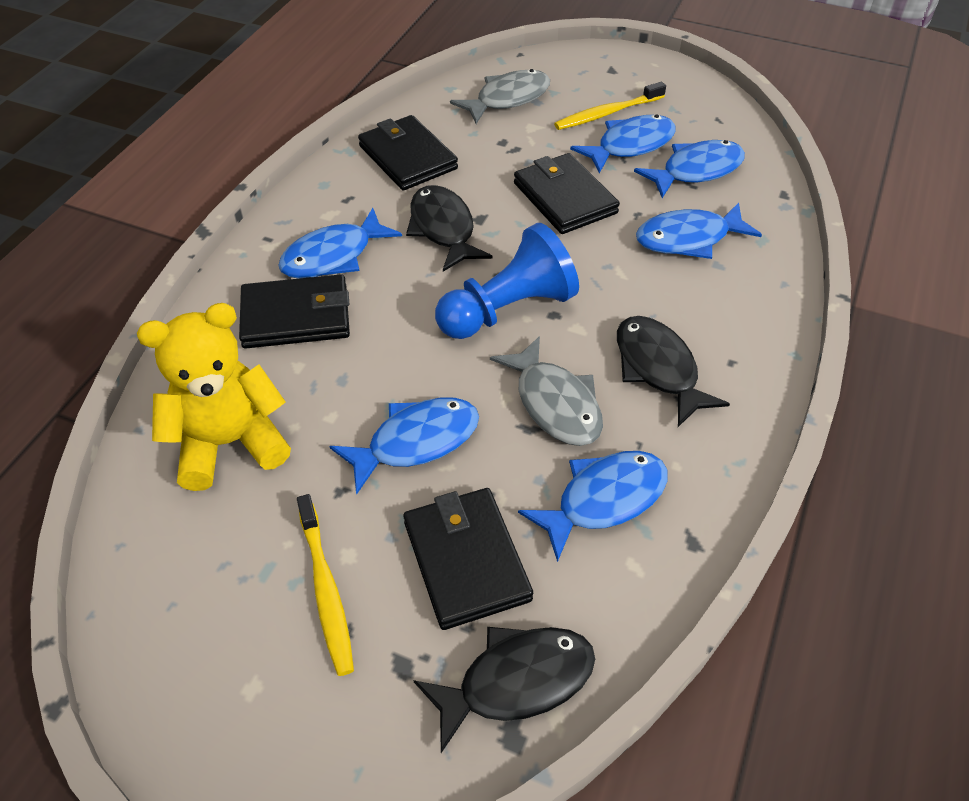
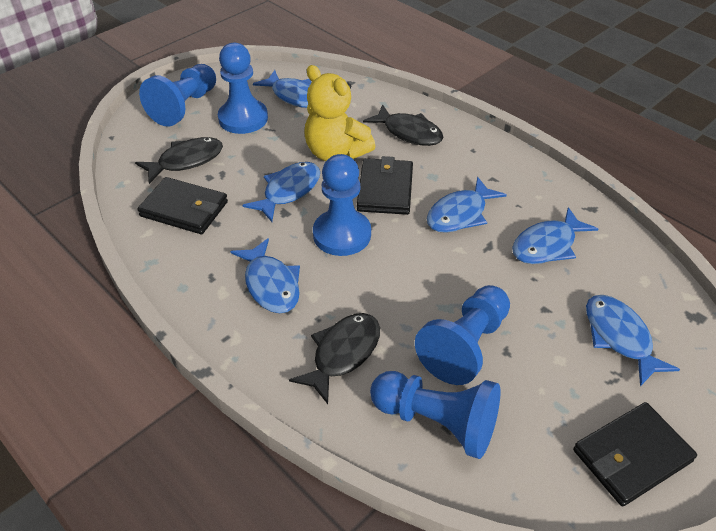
black wallet: [239,274,350,348] [358,115,458,190] [403,488,533,630] [514,153,620,234] = 4 -> [138,177,228,234] [357,156,413,215] [573,402,697,507] = 3
blue pawn: [435,223,579,339] = 1 -> [139,64,216,127] [218,43,268,134] [313,154,371,256] [370,371,500,459] [415,285,510,385] = 5
grey fish: [450,69,550,124] [490,336,603,446] = 2 -> none = 0
yellow toothbrush: [297,494,354,676] [554,82,666,130] = 2 -> none = 0

